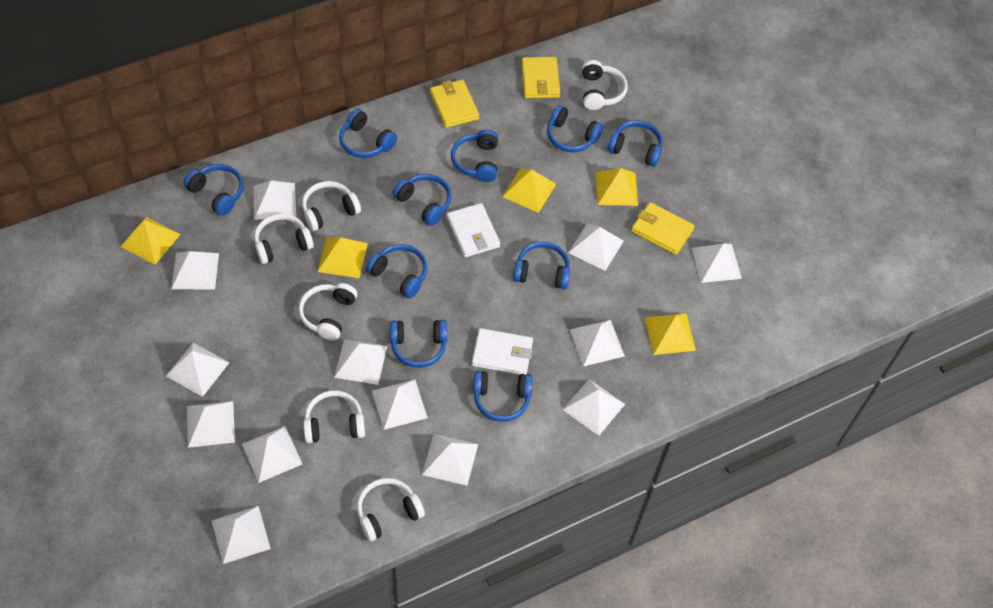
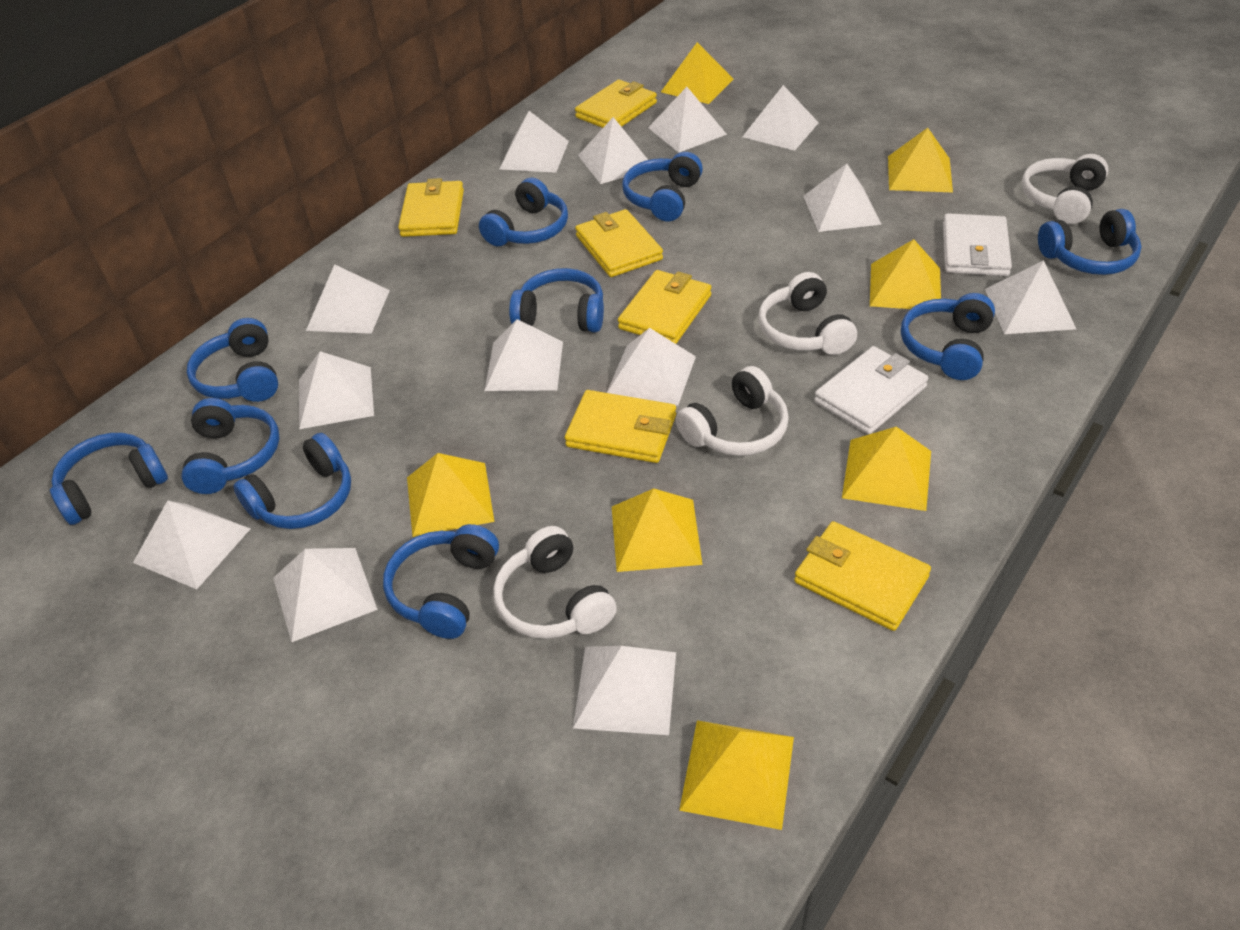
white headphones: [254,214,314,264] [299,283,357,341] [302,181,361,231] [303,390,365,443] [357,478,425,541] [582,60,628,110] = 6 -> [493,526,617,639] [676,366,789,456] [759,272,857,355] [1021,154,1109,224] = 4
yellow pyramid: [121,217,181,265] [317,237,368,278] [502,168,556,213] [596,168,638,206] [645,313,696,355] = 5 -> [407,453,494,537] [612,488,703,572] [661,42,733,104] [679,720,794,830] [842,427,931,511] [870,239,941,309] [888,128,953,192] = 7
yellow wallet: [430,80,479,128] [521,57,560,98] [631,202,694,255] = 3 -> [398,178,464,237] [565,390,676,463] [575,80,657,128] [575,209,663,277] [618,270,712,344] [794,521,931,631] = 6

